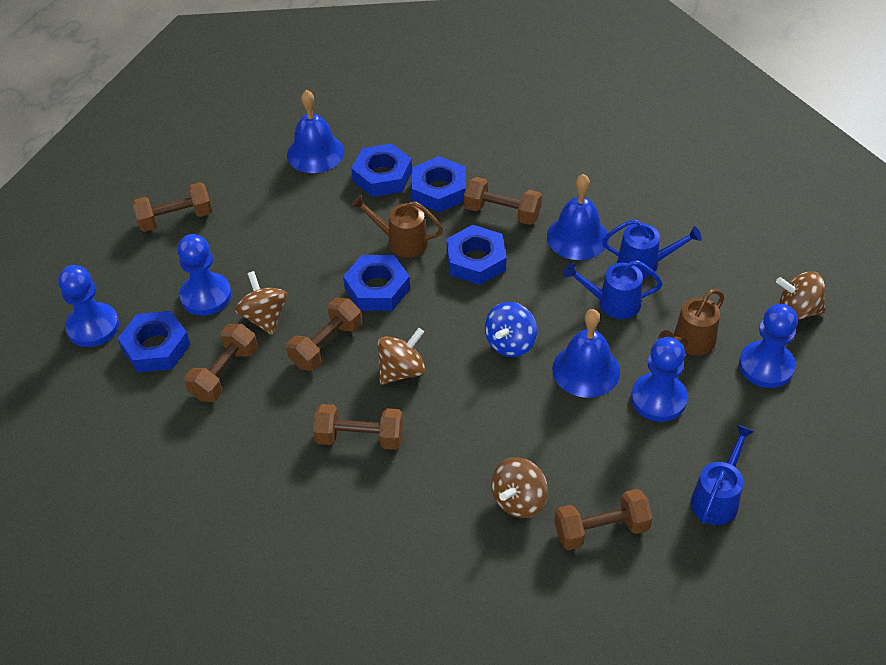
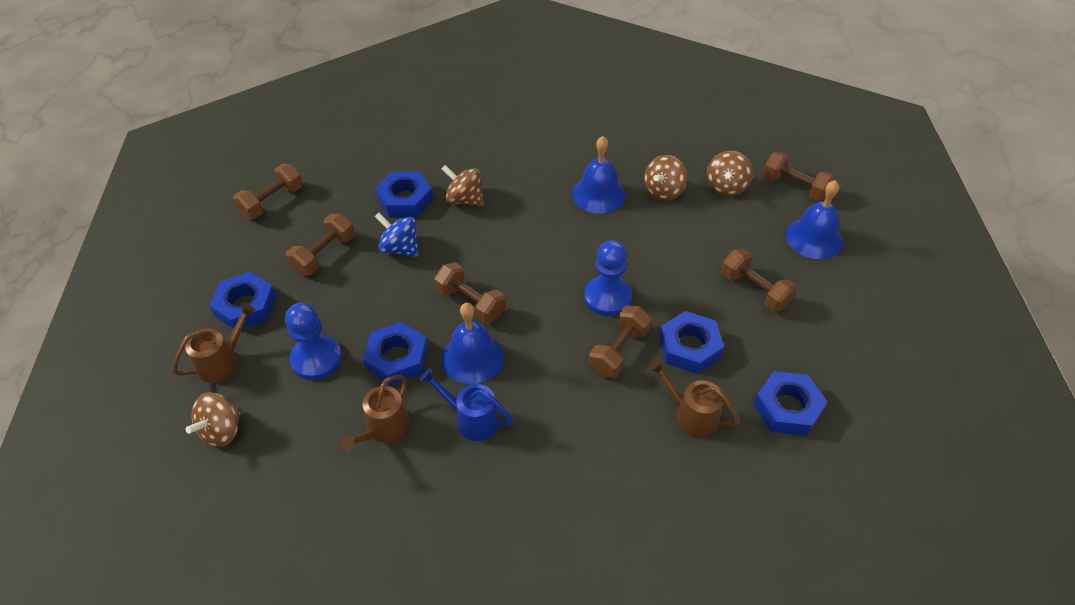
blue pawn: [58,265,119,347] [178,234,232,316] [631,337,688,422] [739,304,798,388] = 4 -> [285,303,342,380] [584,240,632,316] = 2
blue watering can: [563,260,663,319] [602,219,702,278] [691,424,755,525] = 3 -> [419,368,513,441] = 1
brown watering can: [351,195,443,258] [658,289,724,355] = 2 -> [173,303,256,383] [339,375,409,452] [648,359,740,438] = 3

